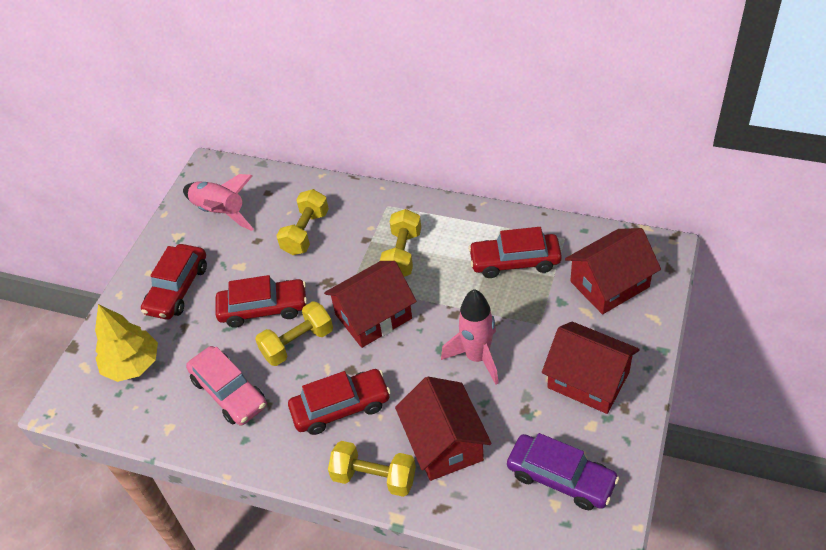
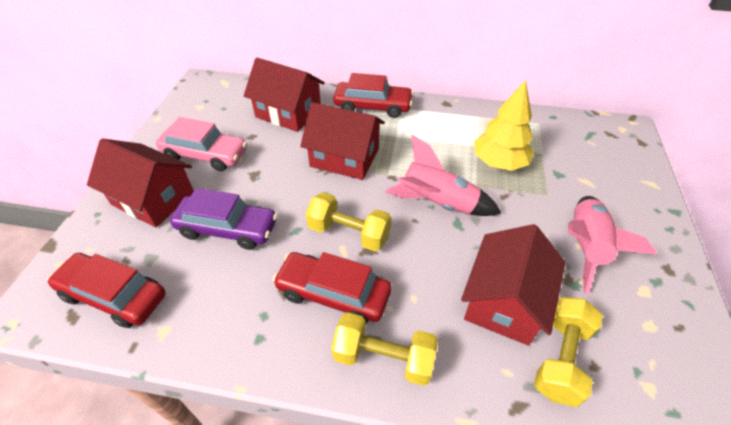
red car: [141,244,207,320] [216,275,307,328] [288,369,391,435] [468,227,562,278] = 4 -> [47,253,166,328] [273,252,392,325] [333,73,414,118] = 3
yellow dumbbell: [255,301,333,366] [276,189,329,255] [328,441,416,497] [380,209,421,277] = 4 -> [306,192,391,251] [331,312,438,386] [534,297,603,407] = 3

